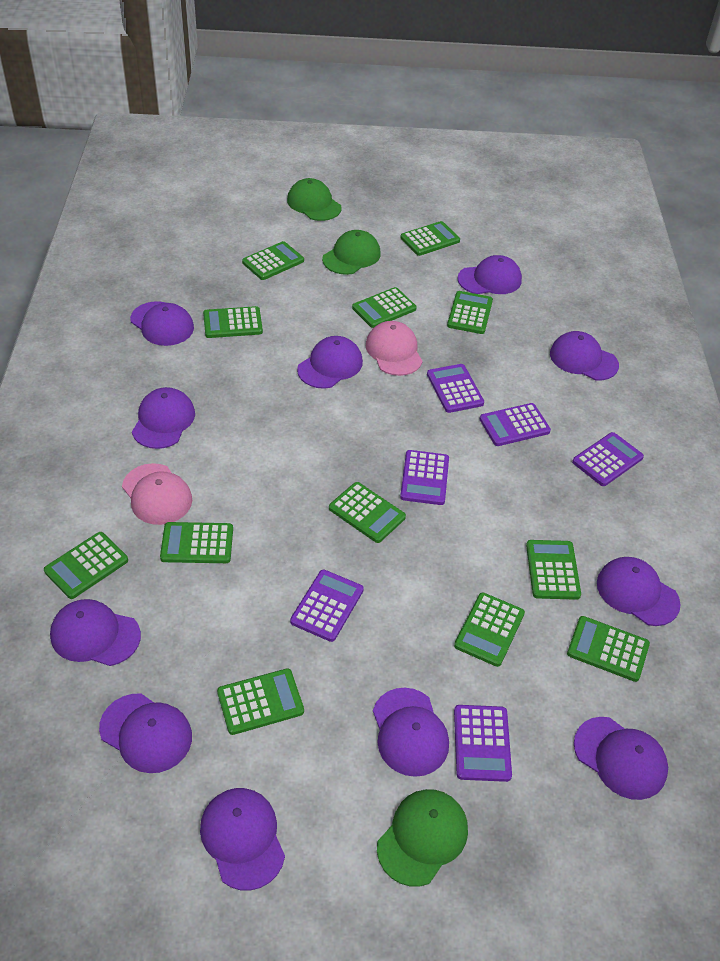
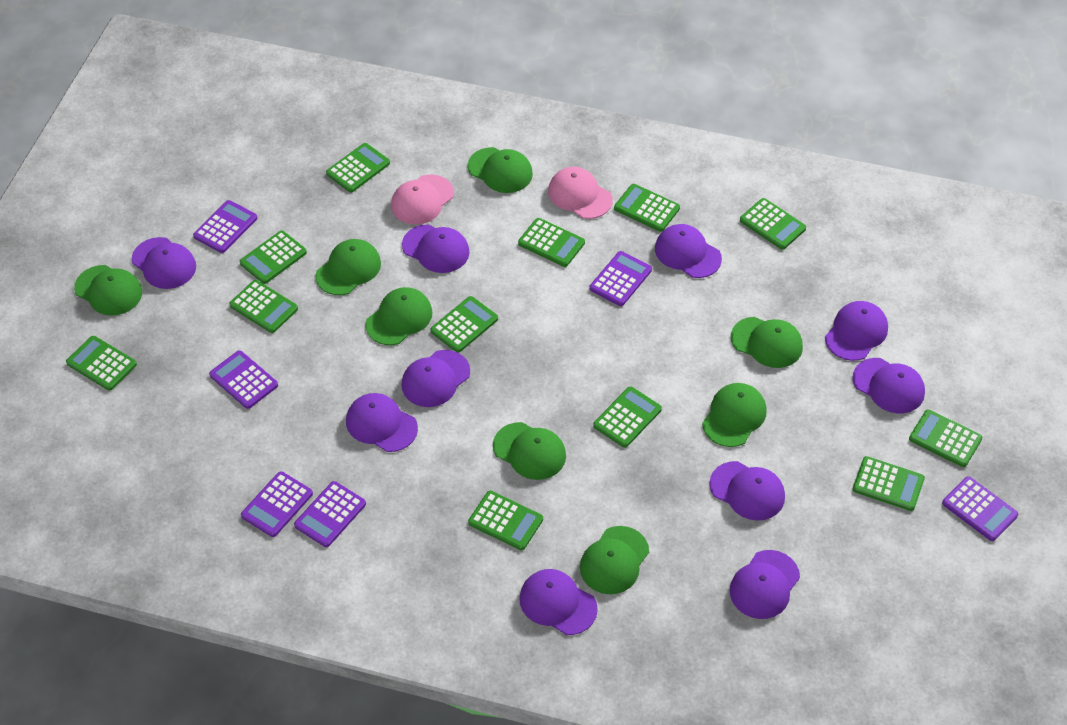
green cap: [287,178,342,221] [322,230,381,275] [377,789,468,887] = 3 -> [74,265,142,316] [316,239,381,295] [365,287,433,345] [468,147,533,193] [493,422,566,480] [580,526,649,594] [702,383,767,447] [731,317,803,368] = 8
purple cap: [50,599,141,666] [99,693,192,773] [130,301,194,346] [132,387,195,449] [200,788,285,891] [297,336,363,389] [373,688,449,777] [458,255,522,294] [550,331,619,380] [574,717,668,800] [597,557,681,626] = 11 -> [132,237,196,289] [346,393,418,452] [402,224,469,273] [402,350,470,407] [519,569,598,635] [655,224,722,278] [709,461,785,521] [729,550,800,619] [825,301,888,361] [852,358,925,413] = 10

